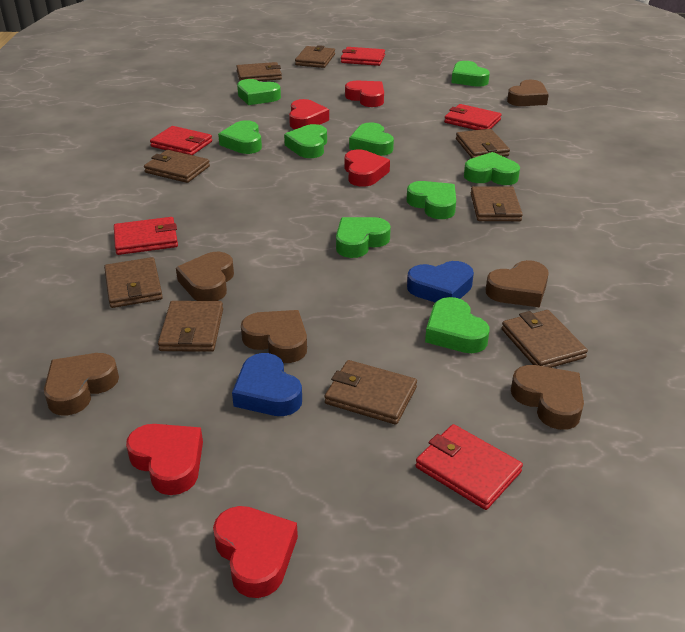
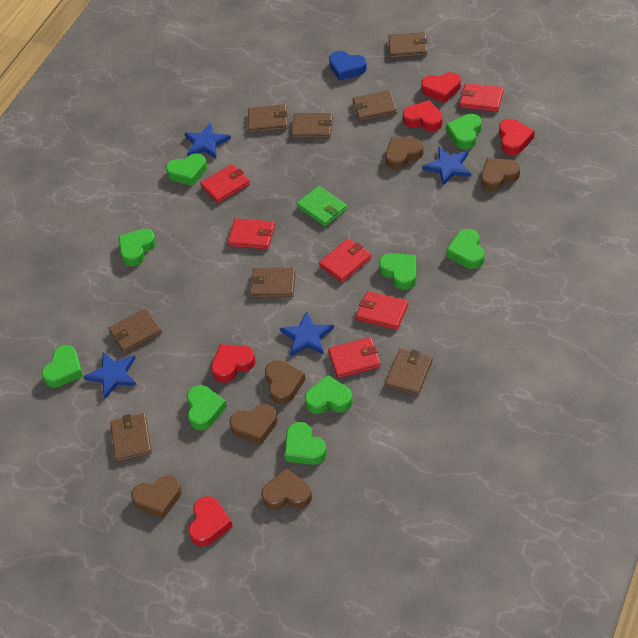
blue heart: [232,353,302,416] [407,261,474,303] = 2 -> [329,51,367,81] = 1
blue star: none = 0 -> [84,352,137,399] [184,122,231,158] [280,311,334,357] [422,147,471,185] = 4
brown wallet: [104,257,163,308] [144,150,210,183] [158,301,223,352] [236,62,282,81] [295,45,335,68] [325,360,417,425] [456,129,510,158] [471,186,523,221] [502,310,588,368] = 9 -> [108,308,162,353] [110,413,152,462] [248,104,288,133] [250,268,296,297] [291,113,333,138] [353,90,397,122] [385,348,433,396] [389,32,428,58] = 8
green wallet: none = 0 -> [296,186,347,227] = 1
red wallet: [114,217,178,255] [150,126,212,155] [341,47,385,66] [415,424,523,510] [444,104,502,130] = 5 -> [200,164,250,203] [228,218,275,249] [319,238,372,282] [328,337,381,378] [356,291,408,330] [460,83,504,112] = 6

